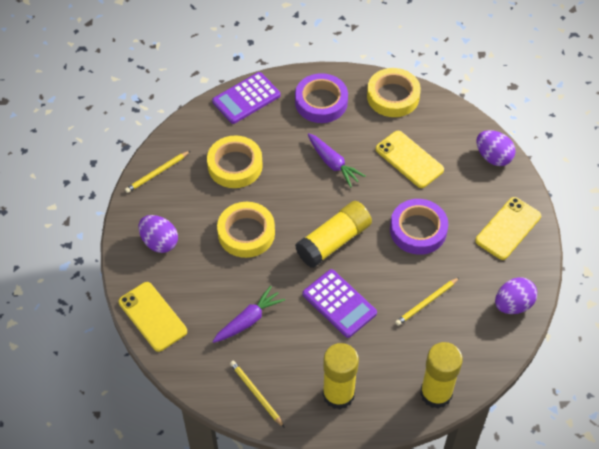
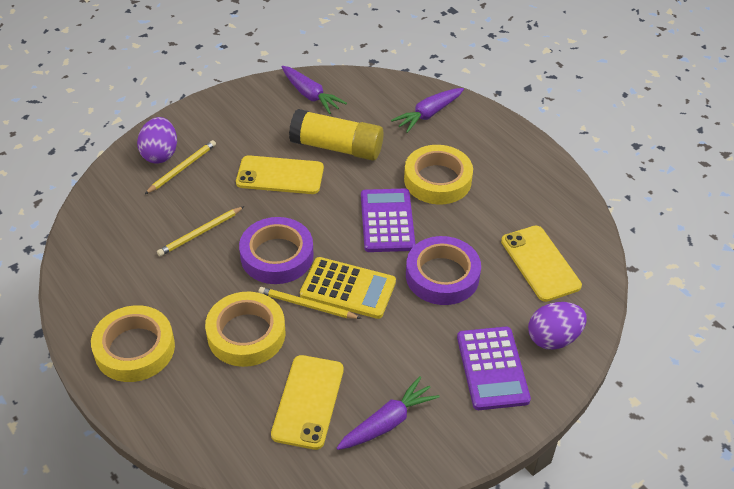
purple carrot: [212,286,285,343] [308,133,366,188] = 2 -> [281,66,347,114] [337,376,440,450] [391,88,464,133] = 3
purple egg: [138,215,178,253] [476,130,516,166] [495,277,537,314] = 3 -> [137,117,177,164] [528,302,587,350] = 2
yellow calculator: none = 0 -> [300,257,396,319] = 1
yellow glue stick: [295,201,372,268] [323,343,359,409] [420,342,463,408] = 3 -> [289,109,384,161] = 1

